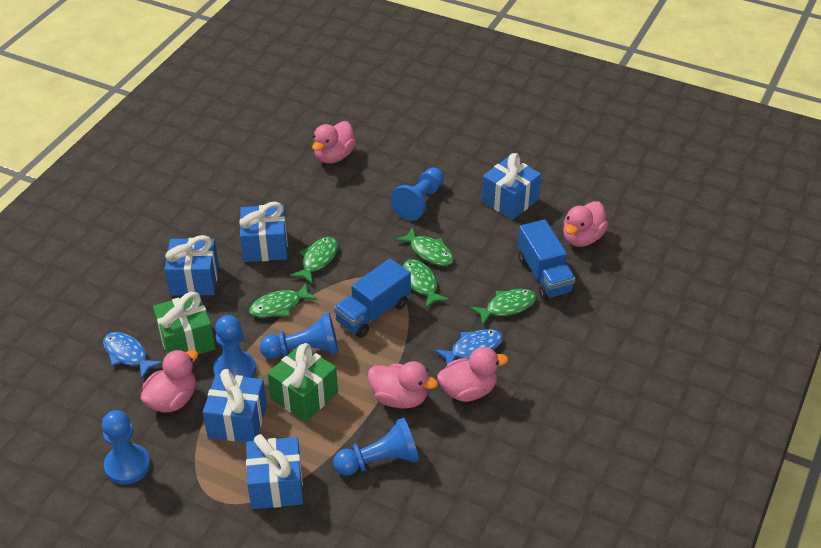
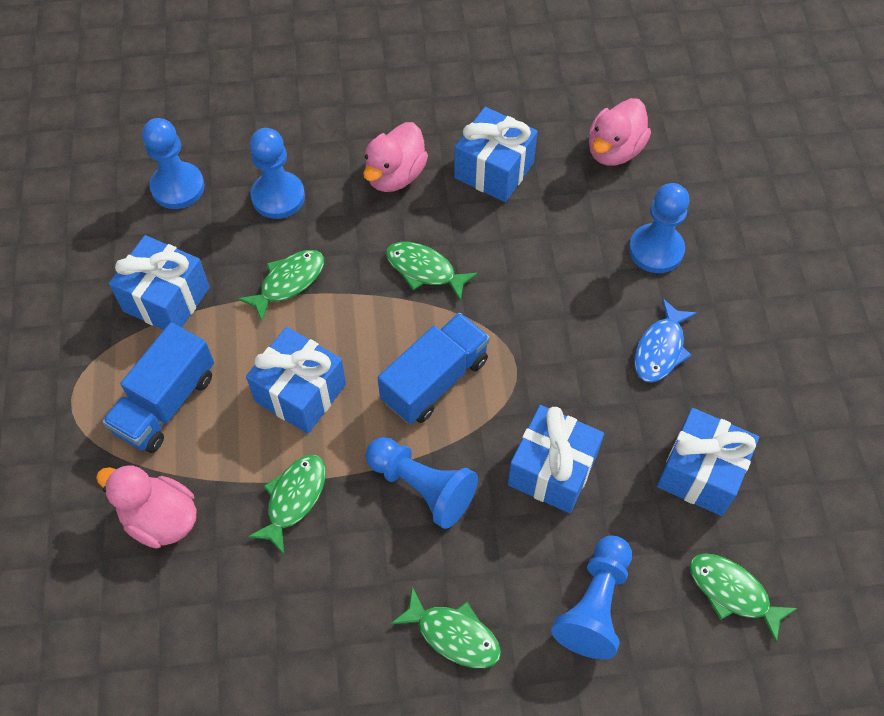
blue fish: [103,332,163,378] [434,329,503,365] = 2 -> [634,298,697,383] = 1
green gift: [153,292,216,355] [268,343,338,422] = 2 -> none = 0
pink duck: [141,350,198,413] [312,121,356,164] [368,361,438,409] [437,347,508,402] [563,201,608,247] = 5 -> [96,465,196,549] [363,122,428,192] [589,98,651,166] = 3

